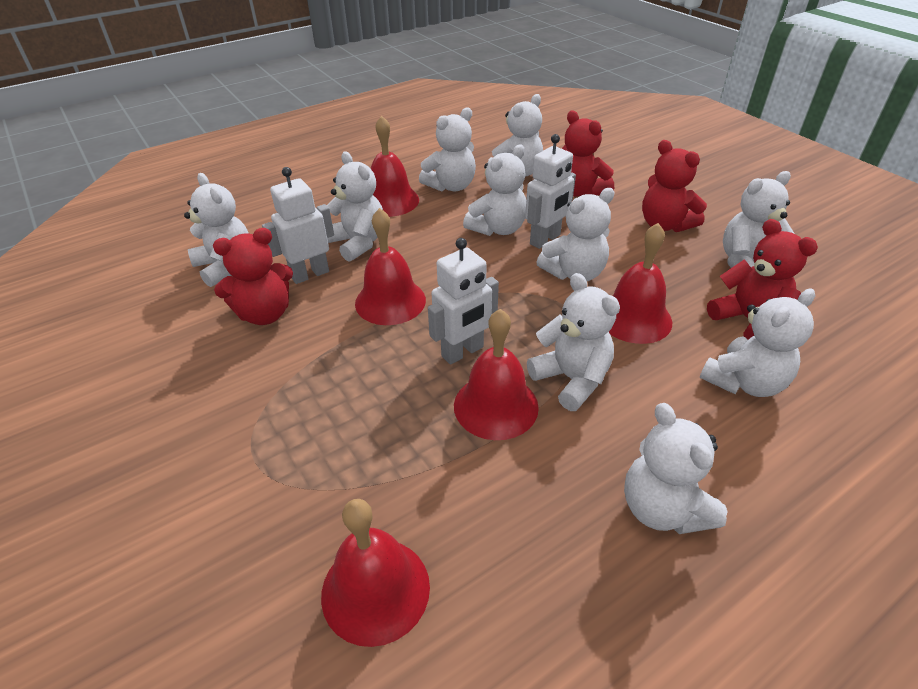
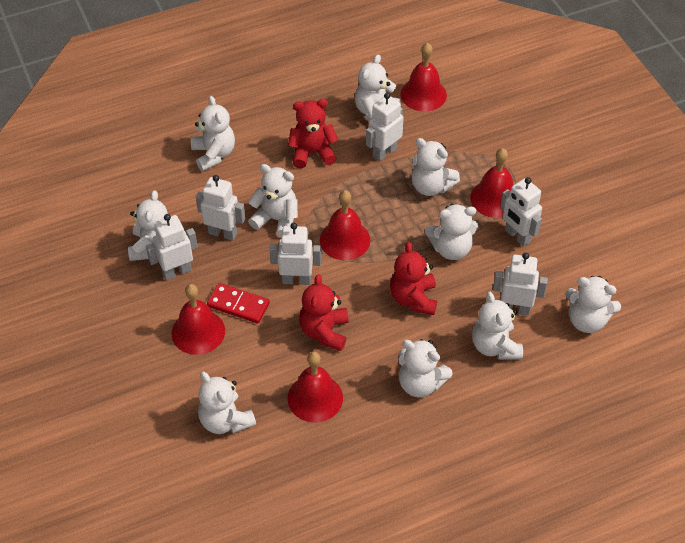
red domino: none = 0 -> [207,283,270,323] = 1
red teddy bear: [213,228,293,325] [562,111,614,197] [642,140,707,232] [707,219,818,339] = 4 -> [288,99,338,168] [299,274,349,351] [390,242,437,315] = 3
white robot: [262,167,334,284] [428,238,499,365] [525,134,576,249] = 3 -> [146,214,198,280] [196,175,245,241] [270,223,321,285] [366,93,404,162] [493,252,548,316] [500,177,542,247] = 6

